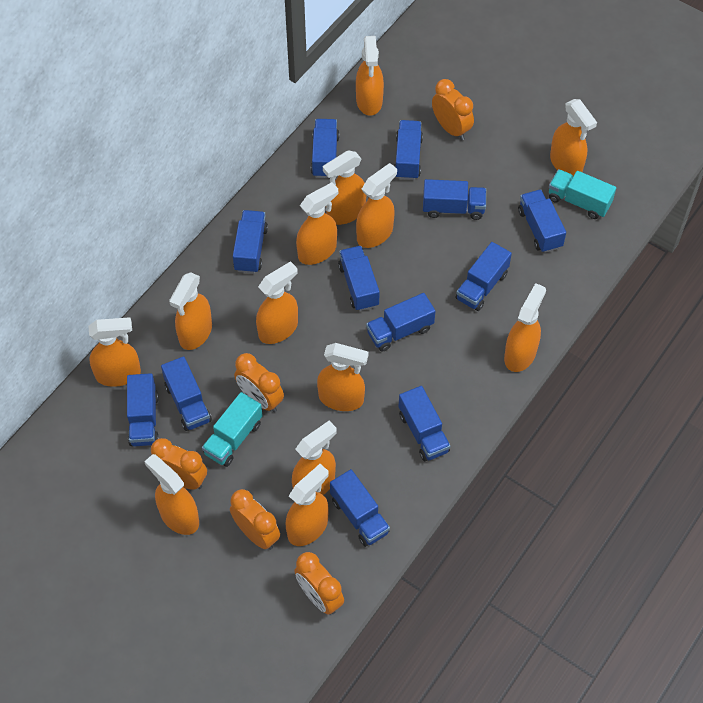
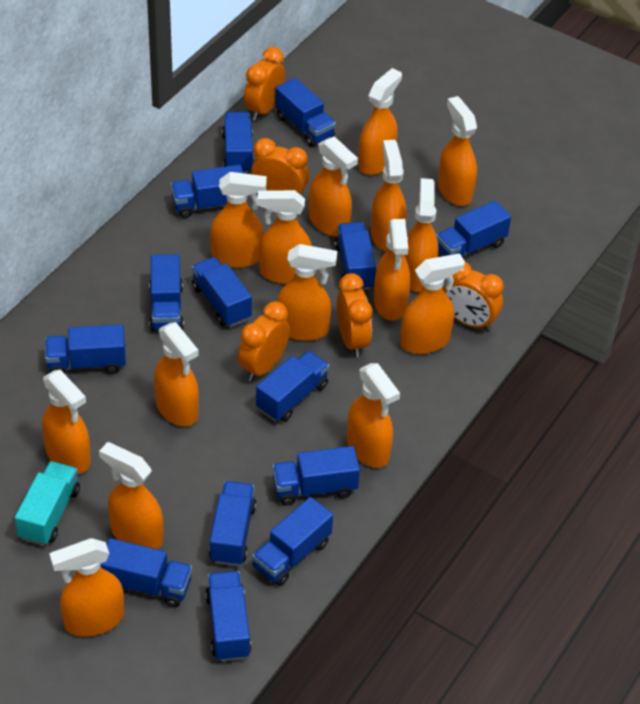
blue truck: [127,373,159,446] [161,356,212,431] [233,210,268,273] [311,119,339,178] [330,469,390,547] [338,246,380,311] [366,293,435,352] [394,120,423,180] [399,386,450,461] [423,179,486,220] [456,242,512,311] [518,190,566,253] = 12 -> [45,324,126,374] [100,538,192,608] [149,254,184,331] [171,165,243,218] [192,257,252,327] [205,571,251,661] [209,481,257,566] [222,112,254,174] [252,497,333,586] [256,351,329,422] [272,446,360,506] [275,78,336,147] [335,222,376,290] [436,200,511,259] = 14
orange spray bottle: [88,317,141,387] [144,454,199,535] [169,272,212,350] [256,261,298,344] [286,464,329,546] [292,421,337,495] [296,182,338,265] [317,343,369,411] [323,150,366,225] [356,36,384,116] [356,163,397,248] [504,283,546,372] [550,99,597,176] = 13 -> [42,370,91,474] [50,538,124,637] [99,442,164,549] [154,322,199,427] [210,172,267,268] [257,190,312,284] [277,244,337,341] [309,136,358,237] [347,363,400,468] [358,68,402,175] [371,140,407,252] [374,219,411,321] [400,253,465,354] [404,178,438,292] [438,96,477,206] = 15
turquoise truck: [202,392,263,467] [549,169,616,219] = 2 -> [15,461,80,546] = 1

